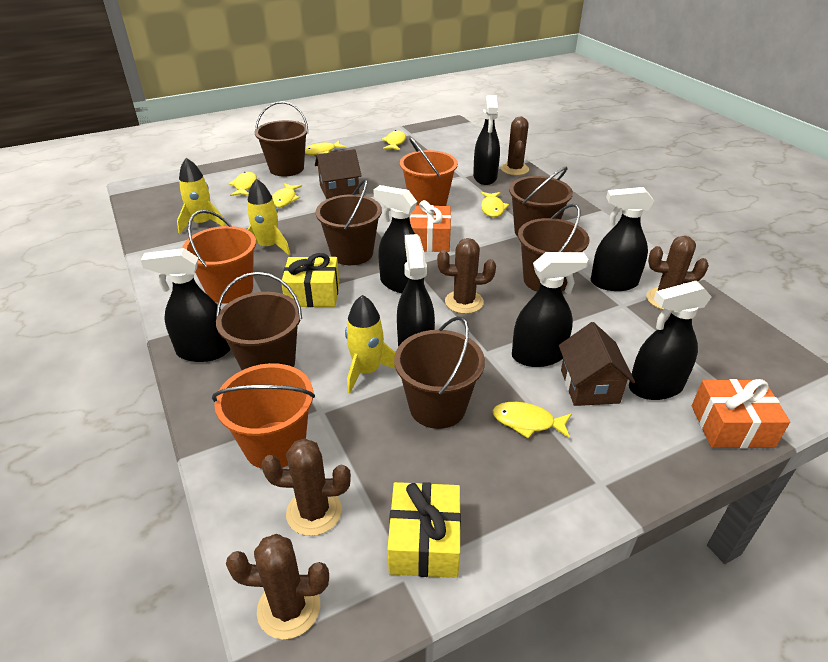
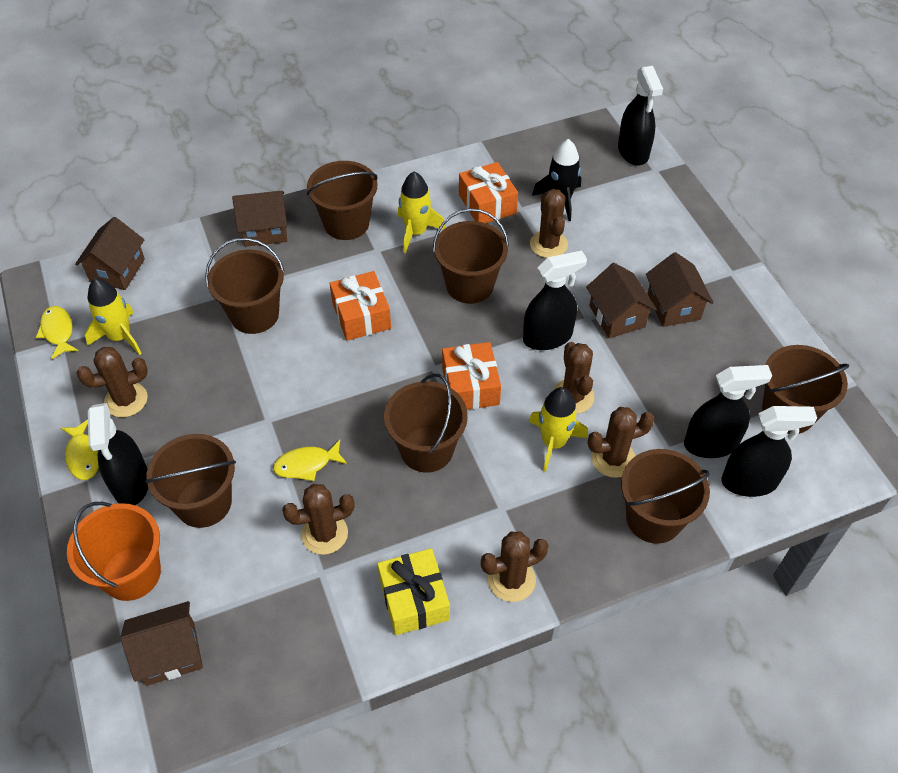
black rocket: none = 0 -> [532,139,581,221] = 1
black spray bottle: [141,248,230,362] [373,185,424,293] [397,234,435,346] [473,95,500,185] [512,252,589,367] [591,187,654,291] [629,281,712,400] = 7 -> [88,403,148,505] [523,250,587,350] [618,66,663,166] [684,365,772,458] [721,406,817,497] = 5
brown bucket: [216,272,302,370] [255,101,308,177] [316,179,382,265] [394,316,485,429] [509,166,573,237] [518,204,589,292] = 6 -> [145,434,236,528] [205,238,284,334] [307,161,378,240] [384,374,468,473] [433,208,509,304] [621,449,710,544] [762,345,849,434] = 7
brown cactus: [226,534,329,639] [261,438,351,536] [437,238,496,314] [501,116,529,175] [646,236,709,310] = 5 -> [76,347,148,417] [282,484,355,555] [481,532,549,602] [530,189,568,258] [552,342,594,414] [588,407,655,478] = 6
brown house: [315,149,362,199] [559,322,635,406] = 2 -> [75,217,145,290] [121,601,203,686] [232,191,287,247] [586,263,657,338] [646,252,713,327] = 5
orange bucket: [182,210,256,303] [212,363,315,469] [400,137,458,206] = 3 -> [67,502,161,601] = 1
orange gift: [410,200,451,252] [692,379,790,449] = 2 -> [330,271,391,341] [442,342,501,410] [459,162,518,223] = 3
yellow fish: [229,172,257,196] [272,183,302,208] [305,141,346,155] [381,130,406,150] [481,192,509,217] [493,402,572,439] = 6 -> [36,306,79,360] [61,420,99,480] [273,440,347,481] = 3
yellow gift: [282,253,339,307] [387,482,461,578] = 2 -> [377,548,450,635] = 1

